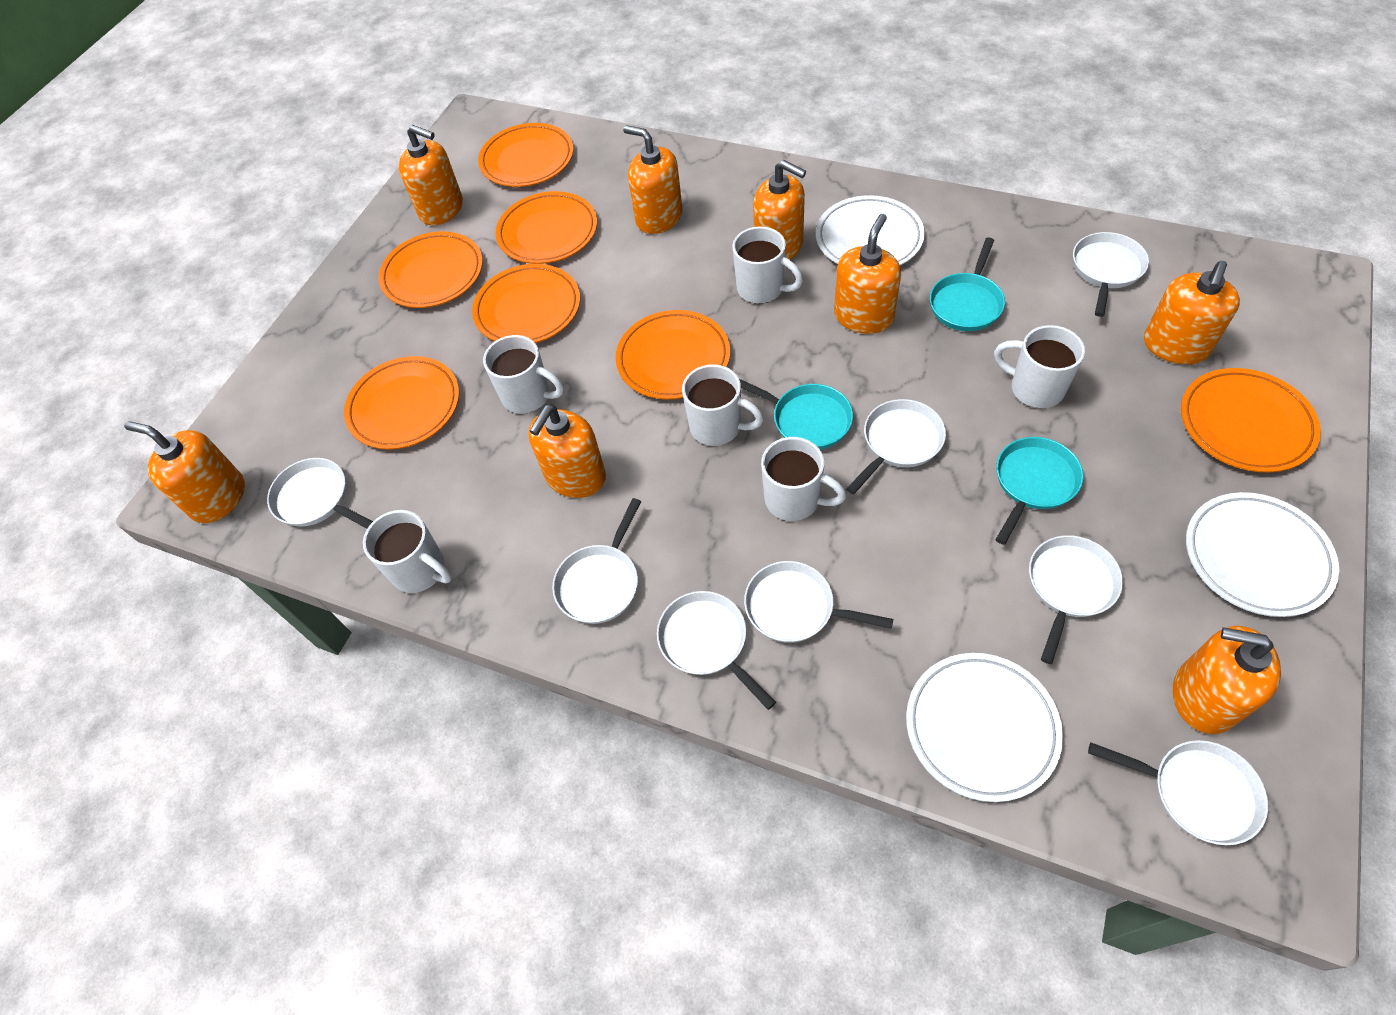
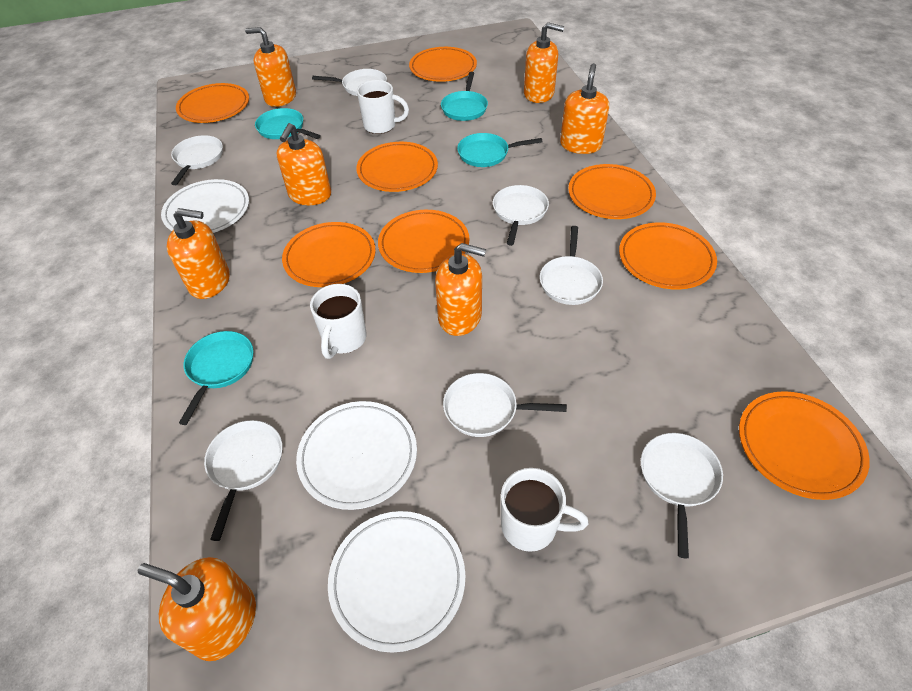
orange plate: [344,356,459,450] [378,231,483,308] [472,264,580,343] [478,123,573,187] [495,191,597,264] [615,310,730,400] [1181,368,1321,473] = 7 -> [176,83,249,123] [282,222,376,287] [356,142,438,192] [378,210,470,273] [409,47,477,82] [568,164,656,219] [619,222,717,289] [739,391,870,500] = 8
orange soap dispenser: [124,421,245,523] [399,125,463,225] [528,405,606,498] [623,125,683,234] [753,160,806,260] [834,214,901,334] [1144,261,1240,365] [1173,626,1281,734] = 8 -> [138,557,256,661] [167,208,230,299] [245,27,296,107] [277,123,331,205] [435,243,486,336] [524,22,564,103] [560,63,609,154] = 7
turquoise pan: [739,379,853,449] [930,237,1005,331] [995,437,1084,545] = 3 -> [179,331,253,425] [255,108,321,139] [441,72,488,121] [457,133,542,167] = 4
white mug: [363,510,452,593] [483,335,564,414] [682,364,764,446] [732,226,803,304] [761,437,846,521] [994,325,1085,408] = 6 -> [310,284,367,359] [357,80,409,134] [501,468,589,552] = 3
white pan: [267,458,373,529] [552,498,641,624] [657,591,776,710] [744,561,893,643] [846,399,946,494] [1029,535,1123,664] [1073,232,1149,317] [1088,740,1268,845] = 8 -> [171,135,223,185] [204,420,283,541] [312,69,387,96] [443,373,567,437] [493,185,549,246] [540,226,603,305] [641,433,723,559] = 7

